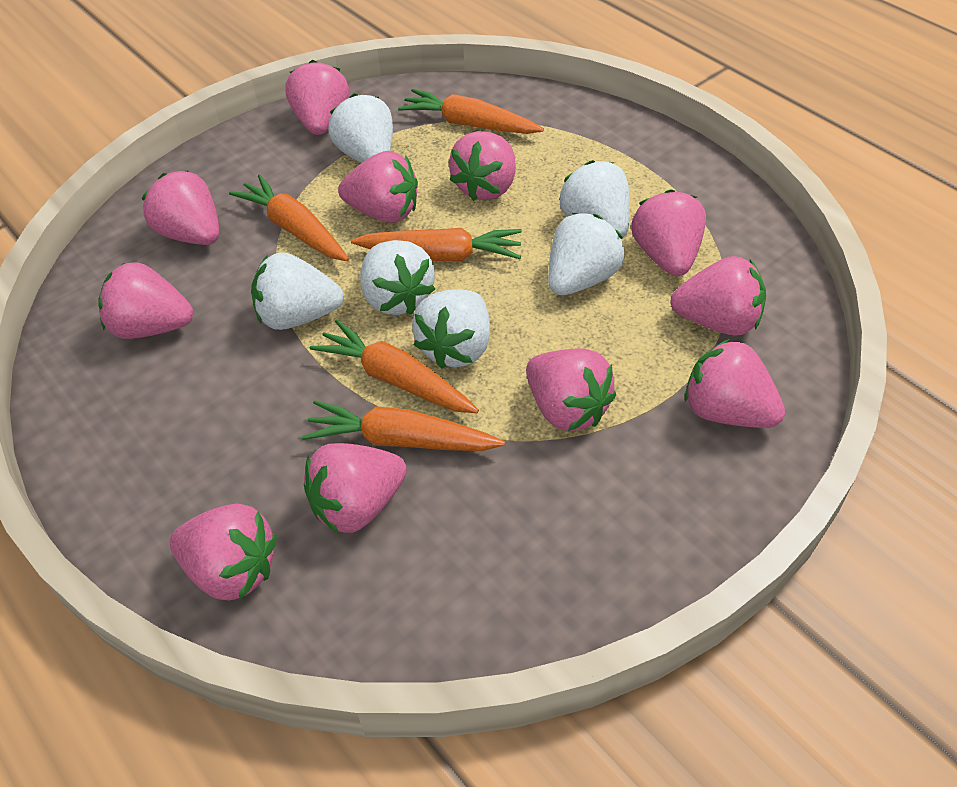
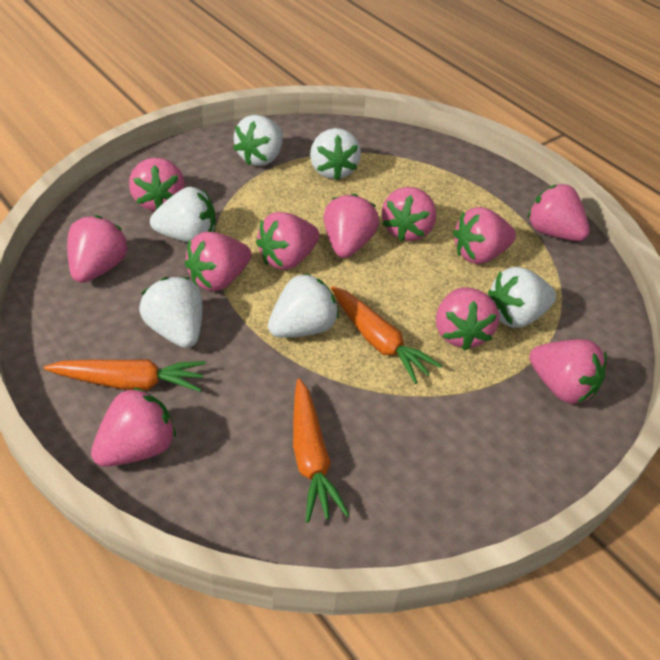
orange carrot: [229,174,349,261] [302,400,505,451] [310,319,479,413] [351,228,522,261] [398,89,544,134] = 5 -> [44,359,206,392] [293,379,349,523] [331,286,442,384] = 3

